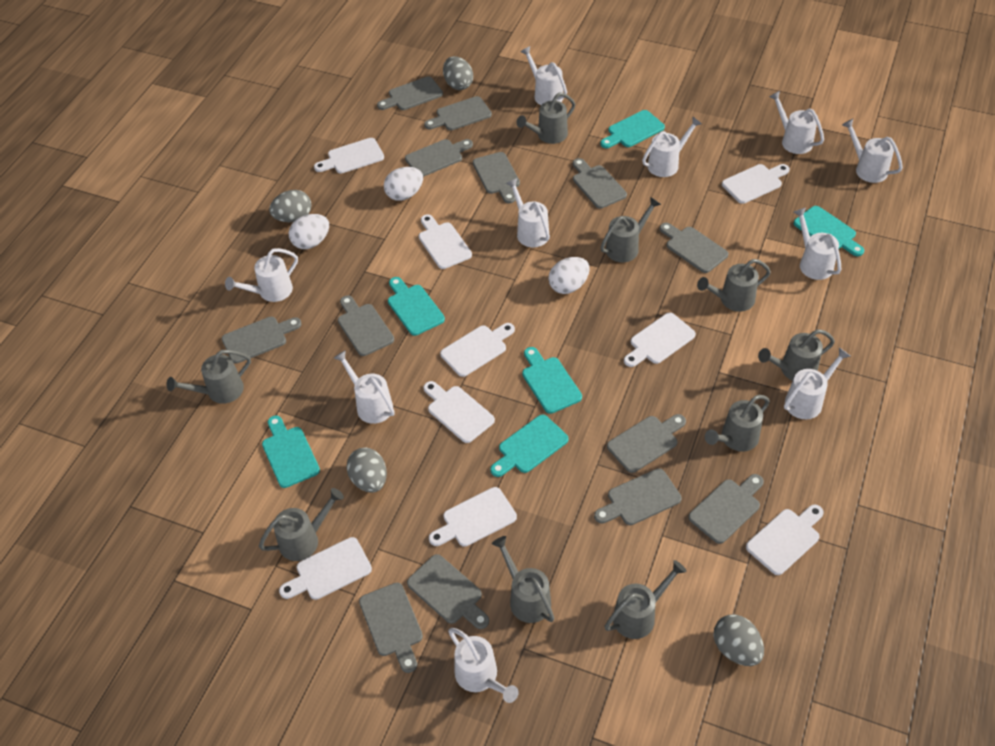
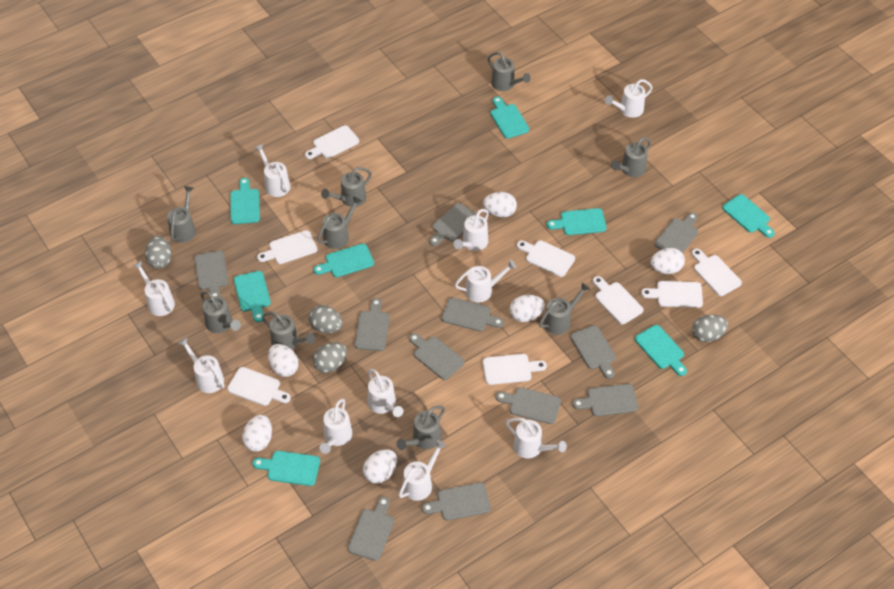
grey cutting board: [222,317,302,364] [338,296,394,356] [359,583,423,673] [377,76,443,110] [405,139,473,177] [407,554,489,629] [424,96,492,130] [473,152,520,203] [573,158,627,209] [594,468,682,525] [607,414,686,473] [660,223,728,273] [688,474,764,544] = 13 -> [194,251,228,297] [348,497,394,561] [355,298,390,351] [409,333,465,380] [422,482,491,521] [429,203,476,246] [441,297,504,332] [496,387,561,424] [570,325,616,379] [572,384,638,416] [655,212,698,253] = 11
turquoise cutting board: [262,415,320,488] [388,277,445,336] [490,415,569,477] [522,347,582,414] [600,110,665,148] [794,206,864,256] = 6 -> [230,178,260,224] [234,271,271,322] [253,451,320,486] [313,244,374,277] [490,97,529,139] [547,208,607,235] [635,325,687,376] [722,194,775,238] = 8
white cutting board: [279,537,372,600] [314,138,384,173] [419,214,472,269] [424,381,495,443] [429,487,517,547] [440,323,515,377] [624,313,696,367] [722,164,790,204] [746,504,824,575] = 9 -> [227,367,291,406] [257,230,317,264] [305,125,359,159] [483,354,547,385] [517,240,575,277] [593,276,644,324] [641,281,703,308] [692,249,742,296] = 8
white egg: [289,214,329,249] [384,167,423,201] [548,257,590,294] = 3 -> [242,415,272,451] [268,344,299,377] [363,449,397,483] [483,192,517,217] [509,295,545,322] [650,248,685,274] = 6

